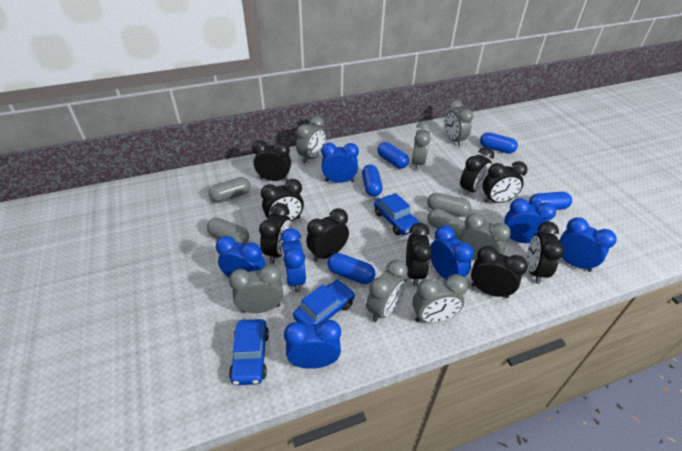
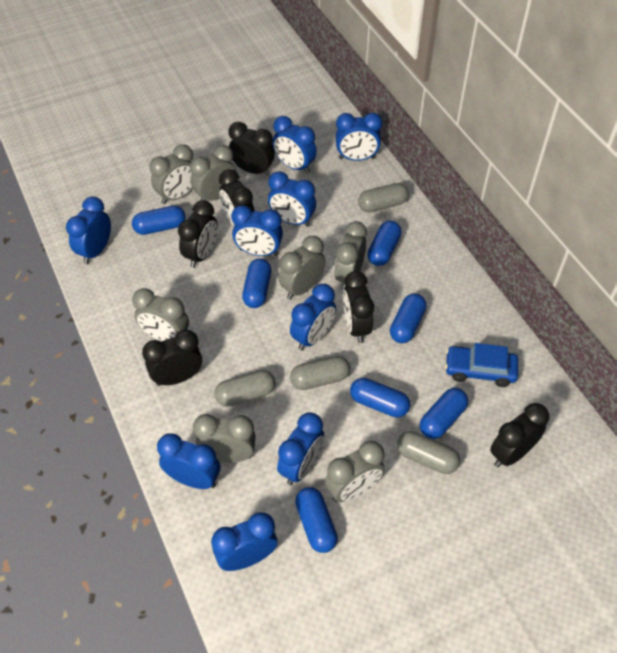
black clock: [252,140,291,181] [259,203,292,263] [261,179,304,222] [306,208,349,262] [406,223,432,286] [460,147,494,196] [471,246,528,298] [482,161,528,203] [527,221,564,284] = 9 -> [142,329,202,386] [178,200,218,268] [219,169,255,226] [229,122,275,176] [343,271,374,343] [490,403,549,467] = 6
blue capsule: [327,253,375,284] [362,164,383,197] [377,142,409,169] [480,132,518,154] [529,192,572,210] = 5 -> [132,206,186,235] [242,258,272,308] [295,487,338,553] [350,378,410,418] [367,221,402,266] [390,294,426,343] [420,388,468,439] = 7
blue car: [229,319,269,385] [293,280,355,325] [374,193,420,235] = 3 -> [445,343,518,387] = 1
blue clock: [216,236,266,277] [281,228,306,292] [284,320,341,369] [321,143,359,183] [430,225,474,280] [504,198,556,243] [559,217,617,272] = 7 -> [66,196,111,264] [157,433,220,489] [211,512,278,571] [231,205,283,256] [268,171,316,227] [272,116,317,174] [277,412,324,485] [290,284,336,351] [336,113,382,161] = 9

